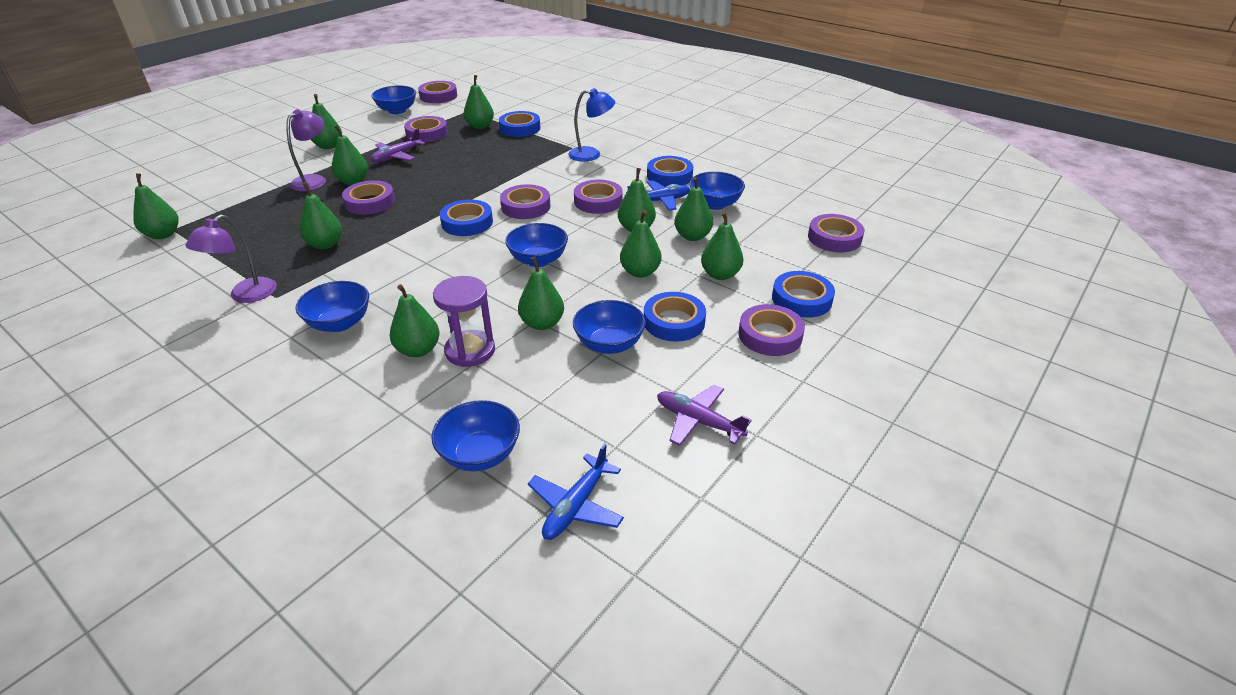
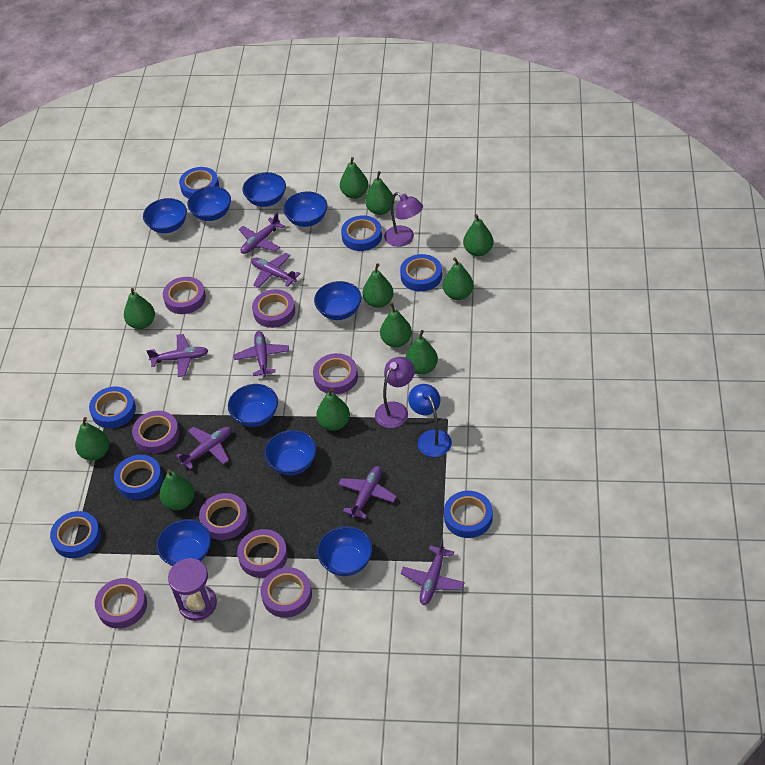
blue bowl: [296,281,369,332] [371,86,416,114] [431,400,520,471] [505,223,568,267] [573,300,646,354] [689,172,745,210] = 6 -> [143,198,187,233] [157,519,211,566] [187,186,231,221] [228,384,278,427] [242,172,286,207] [264,430,316,475] [283,192,327,227] [314,281,361,320] [317,526,373,576] = 9
blue plane: [528,444,624,540] [627,180,691,211] = 2 -> none = 0
blue tape: [440,199,493,236] [499,111,541,137] [644,292,706,341] [647,156,693,187] [772,271,835,318] = 5 -> [50,511,101,558] [89,386,136,428] [114,455,163,500] [179,167,219,199] [341,215,382,251] [400,254,442,291] [444,491,493,538] = 7
purple plane: [371,128,426,163] [657,385,752,446] = 2 -> [146,334,208,377] [176,427,231,470] [234,331,289,377] [239,213,285,254] [251,253,301,288] [338,466,397,519] [401,539,465,605] = 7
purple tape: [342,180,395,215] [404,116,448,142] [418,81,457,103] [500,184,551,219] [574,180,623,214] [738,304,805,356] [808,214,865,252] = 7 -> [95,578,147,629] [132,411,180,454] [163,277,206,314] [199,493,249,540] [237,529,288,578] [252,289,295,328] [261,567,312,618] [313,353,358,395] = 8

